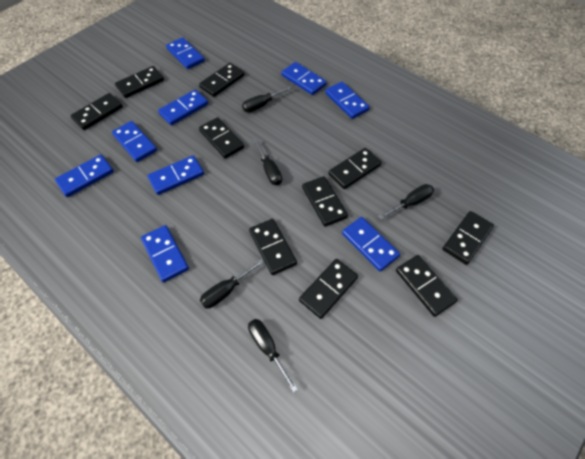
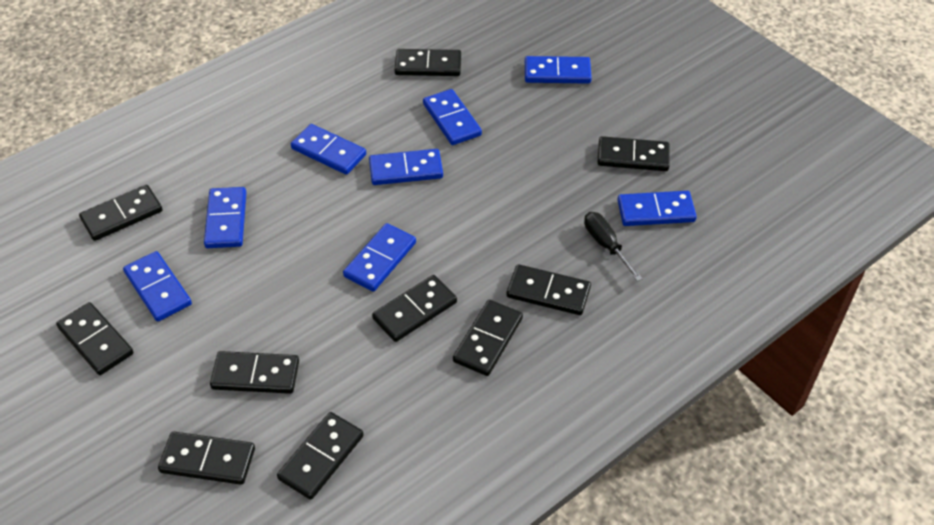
black screwdriver: [200,259,264,309] [242,86,292,112] [248,319,298,393] [253,138,282,185] [379,184,434,220] = 5 -> [584,212,643,281] = 1
blue domino: [55,155,114,197] [112,121,157,162] [141,225,189,282] [147,155,204,195] [158,90,208,125] [166,37,205,69] [281,62,327,95] [325,82,370,119] [342,217,400,272] = 9 -> [123,251,192,322] [204,187,247,248] [291,124,366,175] [343,223,416,292] [369,149,443,185] [423,89,482,145] [525,56,592,84] [617,191,697,226] = 8

